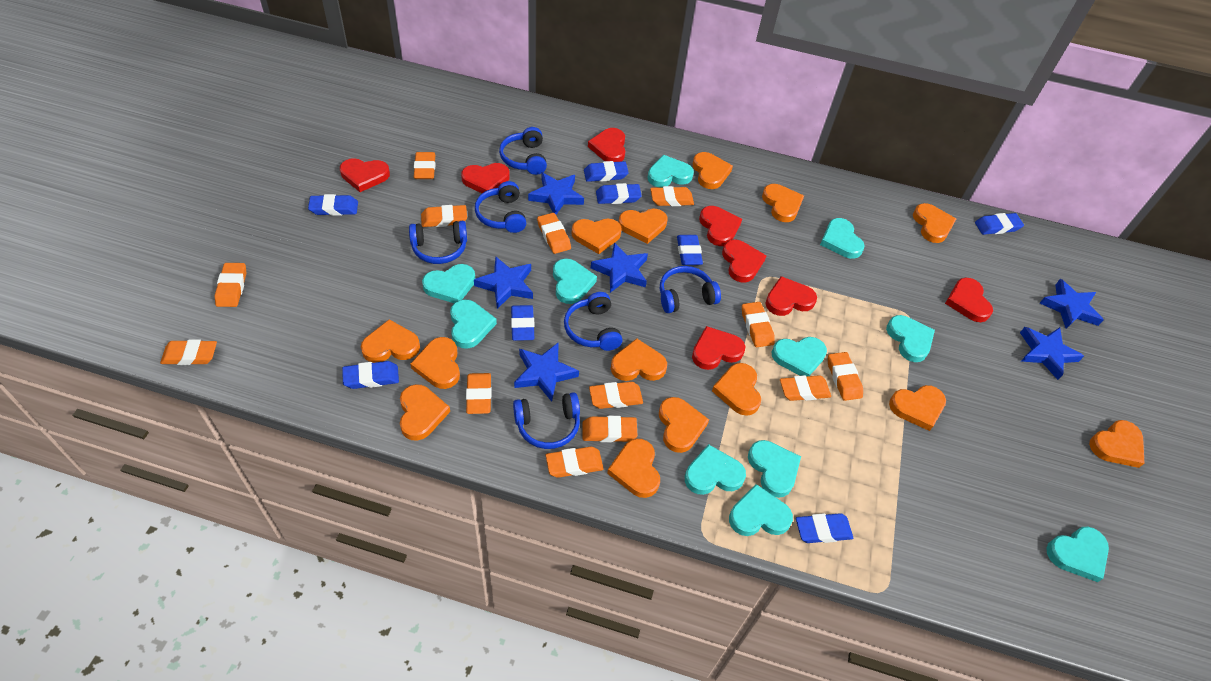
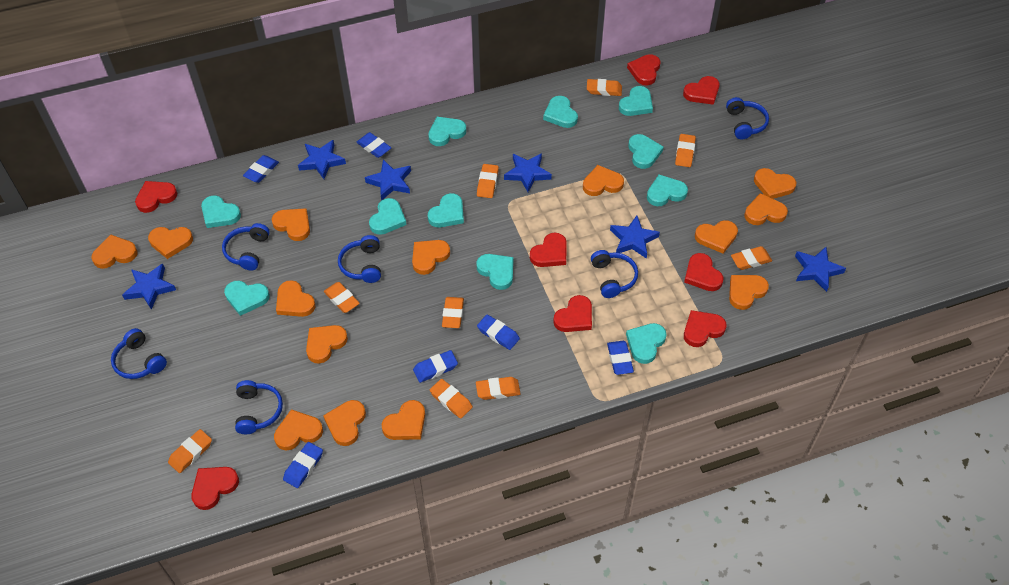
blue eraser: [308,194,358,216] [342,361,399,389] [511,305,535,341] [584,161,629,182] [596,183,642,204] [677,235,703,265] [796,513,853,543] [975,213,1024,235] = 8 -> [243,155,279,183] [283,442,323,488] [356,132,391,158] [413,350,458,383] [477,315,520,350] [607,341,634,375] = 6
orange eraser: [160,339,217,365] [215,263,246,307] [414,152,436,179] [421,205,467,227] [466,373,492,414] [537,213,571,254] [546,447,604,478] [582,416,637,442] [589,382,643,409] [650,186,694,206] [742,302,775,347] [780,375,831,401] [828,352,863,401] = 13 -> [168,429,212,473] [324,282,360,313] [430,379,473,419] [442,297,464,328] [476,377,521,400] [477,164,499,198] [587,79,622,96] [675,134,696,167] [731,246,772,270] = 9

